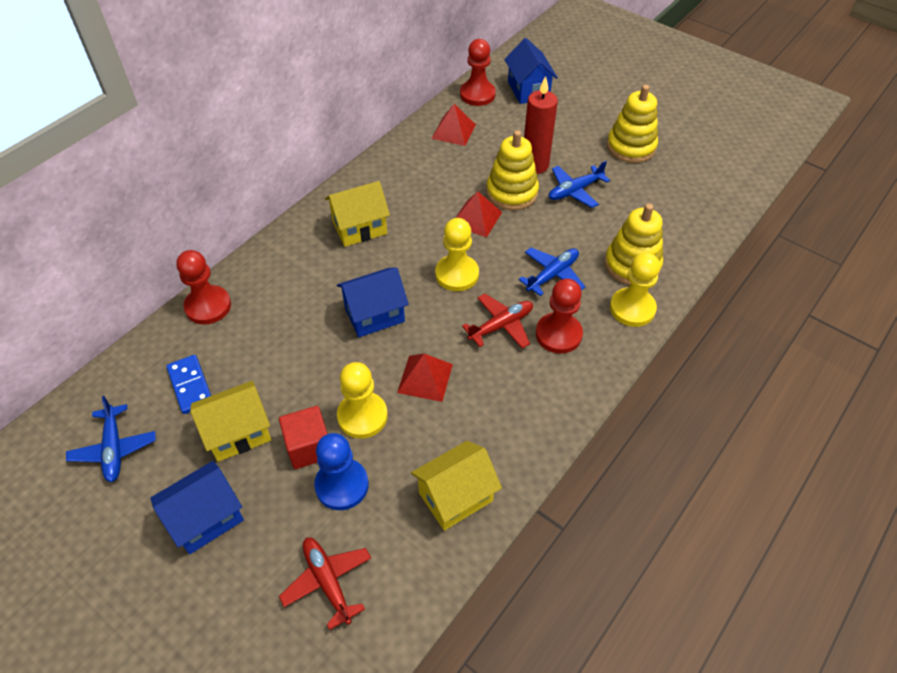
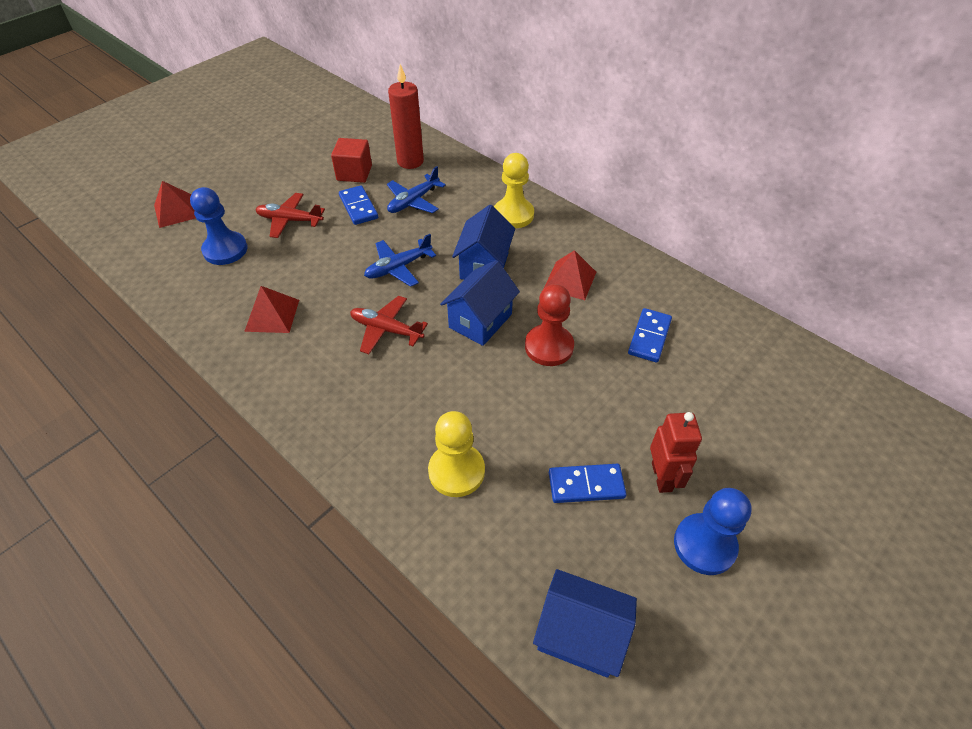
blue domino: [166,355,211,414] = 1 -> [339,185,378,225] [549,464,626,503] [628,308,672,363] = 3
blue pawn: [314,433,369,510] = 1 -> [190,187,247,265] [674,488,752,575] = 2
blue plane: [66,396,156,482] [519,248,585,296] [549,161,610,208] = 3 -> [364,234,436,287] [387,166,446,213] = 2
red pawn: [176,250,231,324] [460,39,496,106] [536,279,583,354] = 3 -> [525,284,574,366] = 1
red robot: none = 0 -> [650,412,702,493] = 1
yellow house: [190,381,272,462] [325,181,390,247] [411,441,502,531] = 3 -> none = 0
yellow pawn: [337,362,388,438] [435,218,479,291] [610,252,660,327] = 3 -> [428,411,485,497] [494,153,534,229] = 2
yellow stacking toy: [486,130,539,210] [605,203,663,285] [607,85,658,163] = 3 -> none = 0

